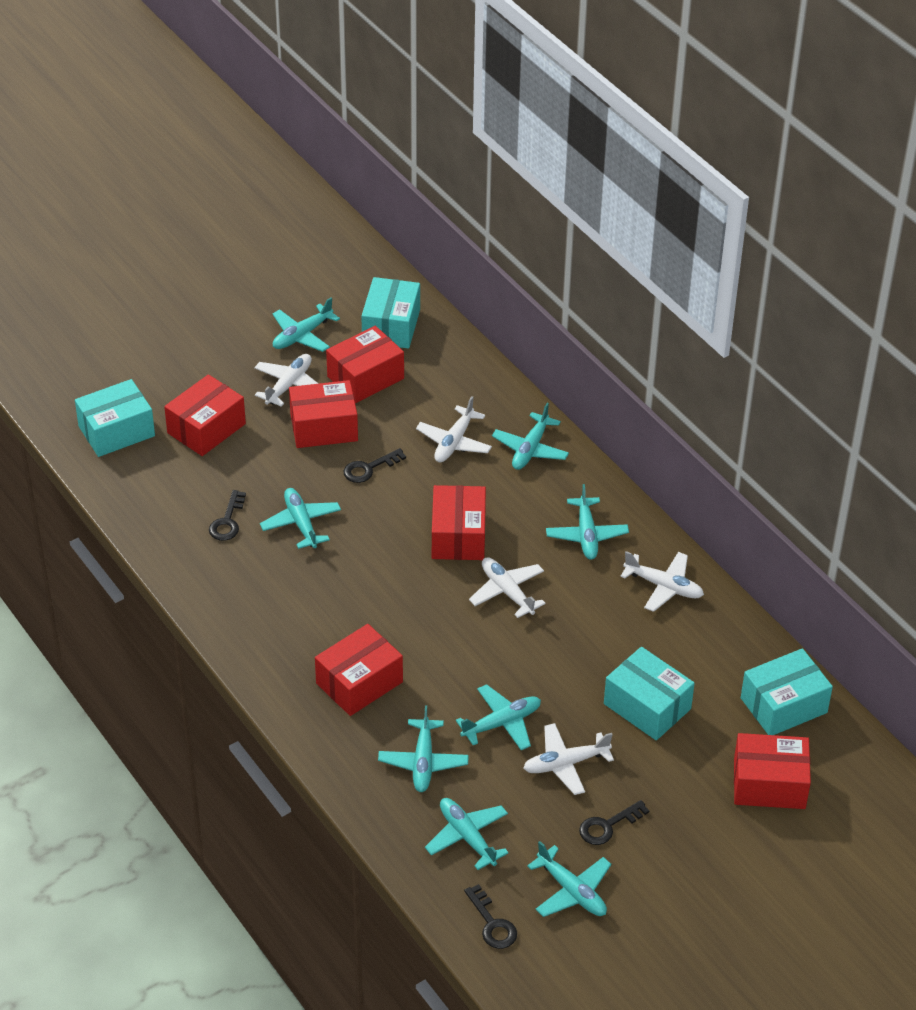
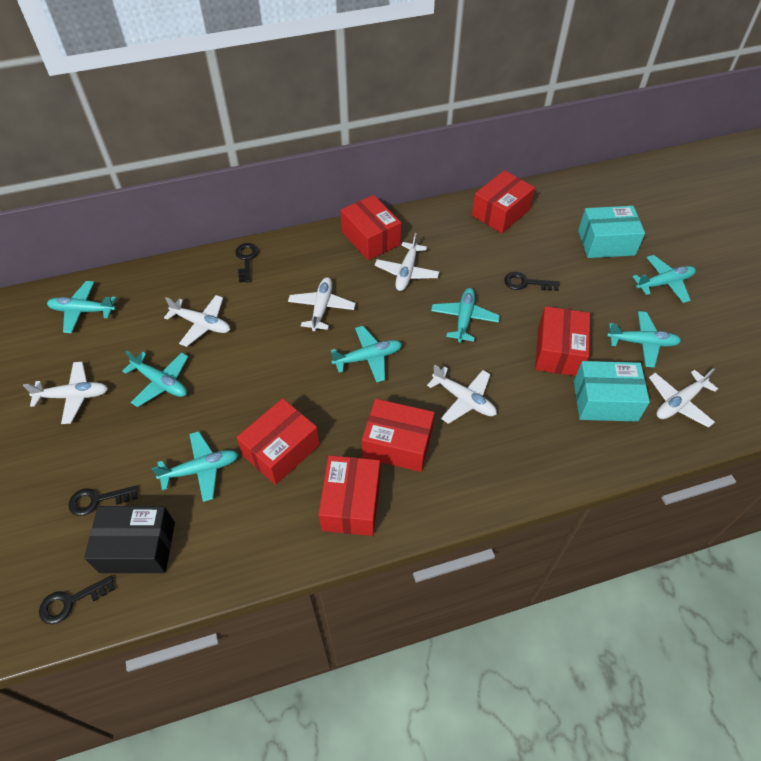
black box: none = 0 -> [84,506,175,573] = 1
turquoise box: [75,379,155,457] [361,277,420,349] [604,647,695,740] [741,648,833,735] = 4 -> [574,361,650,422] [578,206,645,258] = 2
turquoise plane: [260,488,341,549] [273,297,340,352] [378,705,469,792] [425,798,509,870] [456,684,541,750] [492,403,569,470] [527,841,611,917] [546,484,629,560] = 8 -> [47,281,116,333] [122,350,188,407] [152,431,239,502] [331,326,402,383] [431,288,500,343] [607,311,681,368] [632,255,696,303] = 7
white plane: [254,354,319,407] [416,396,492,463] [469,557,545,618] [524,723,614,795] [620,551,704,612] = 5 -> [23,362,108,424] [164,295,230,347] [288,277,356,331] [375,233,439,291] [427,365,497,424] [649,368,718,428] = 6

